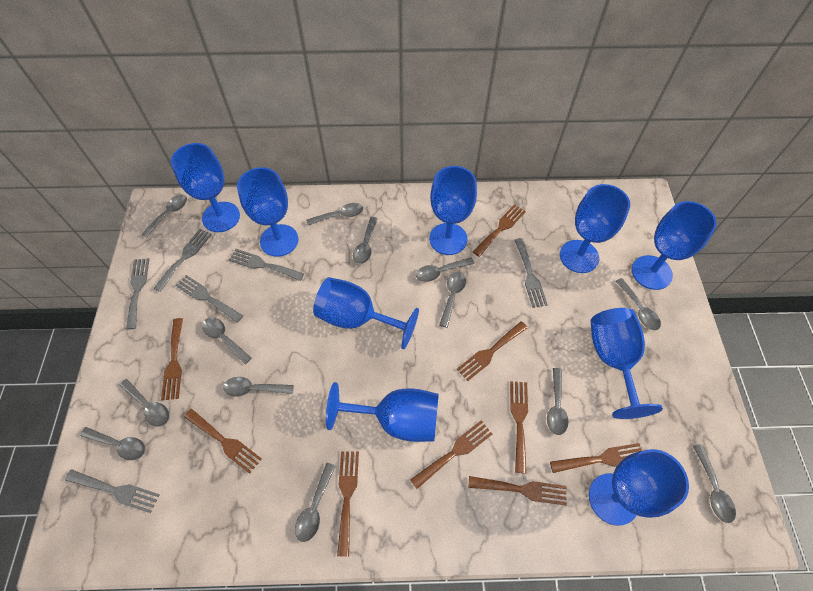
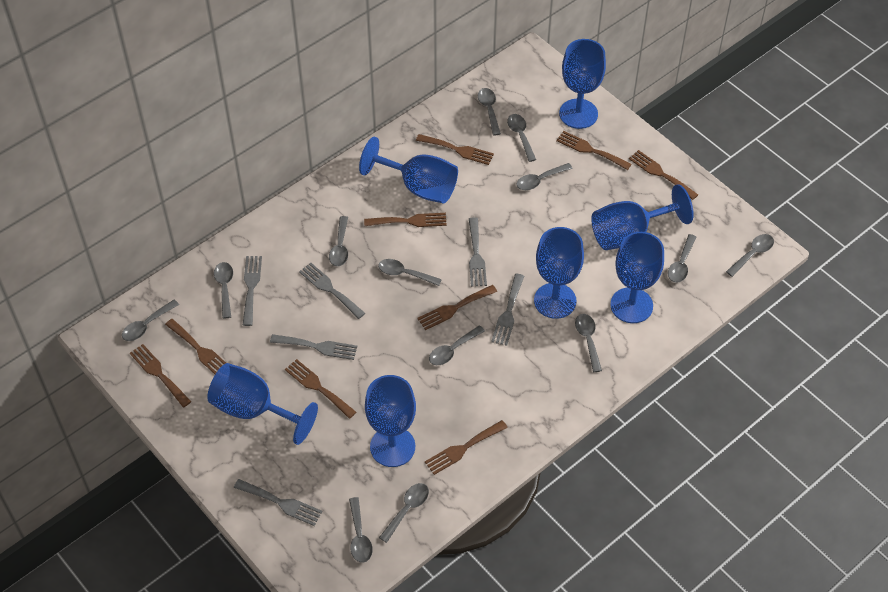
blue goblet: [171,143,240,232] [237,167,298,257] [313,277,419,349] [326,382,439,442] [429,166,477,255] [560,184,630,273] [589,449,689,526] [591,308,663,419] [632,201,717,290] = 9 -> [207,363,318,445] [359,137,458,204] [365,375,416,467] [534,227,584,319] [559,39,606,129] [591,184,694,250] [610,232,664,323] = 7

